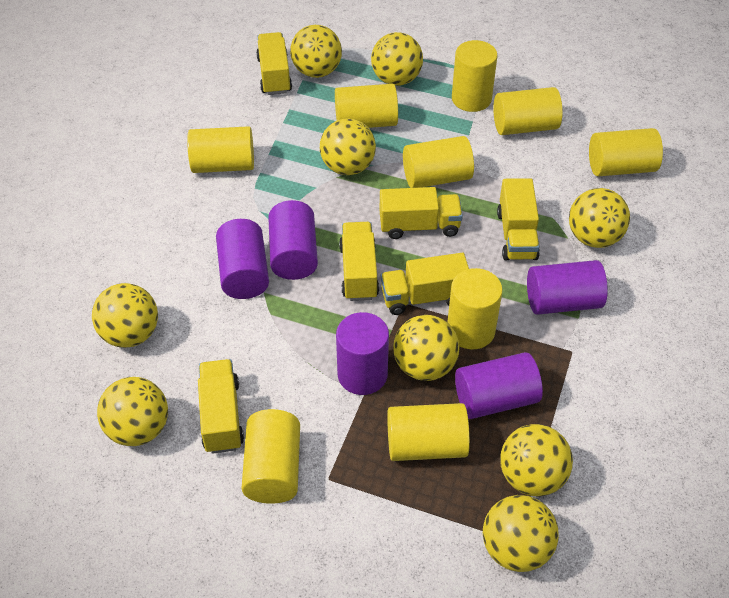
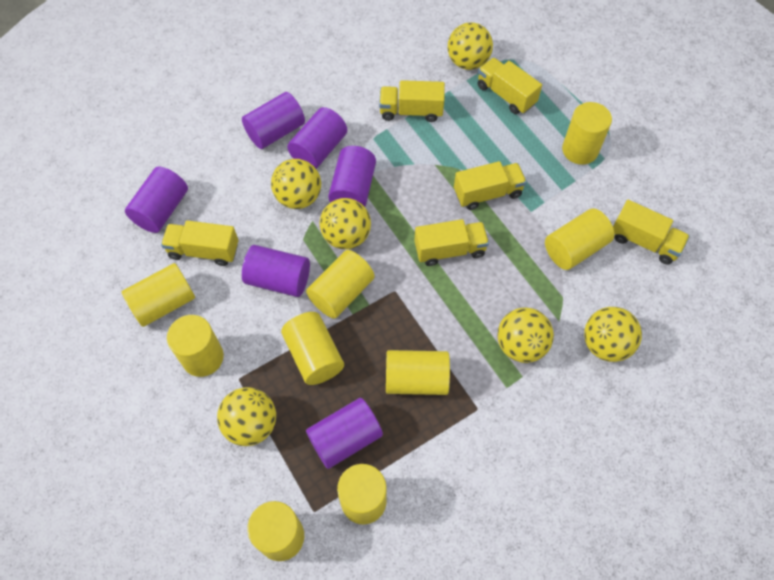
purple cylinder: [216,219,269,299] [268,200,318,280] [336,312,389,395] [455,352,543,419] [527,260,608,315] = 5 -> [125,166,188,233] [242,92,305,149] [242,245,310,297] [287,107,347,169] [306,398,383,469] [328,146,376,207] = 6
yellow ball: [92,283,158,348] [97,377,168,446] [290,25,342,78] [320,118,376,175] [371,32,423,86] [393,315,459,381] [483,495,559,572] [500,424,573,497] [569,188,630,248] = 9 -> [217,387,276,446] [271,159,321,209] [320,198,371,249] [448,22,493,70] [497,307,554,363] [584,307,642,362] = 6

